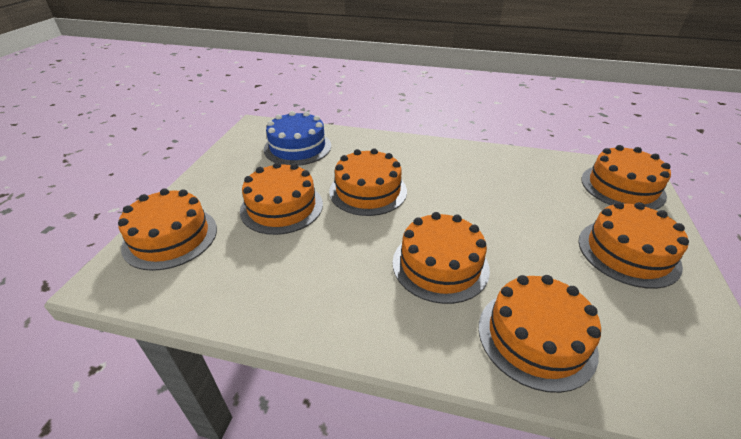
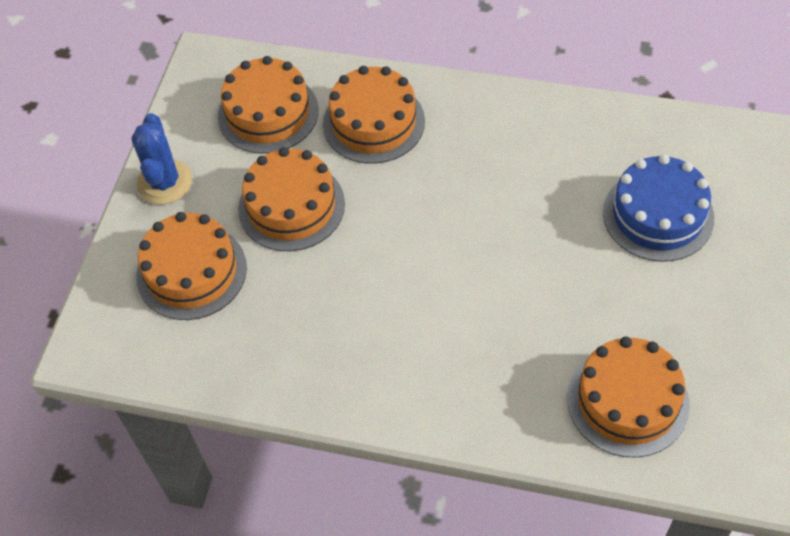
blue cactus: none = 0 -> [131,113,192,204] = 1
orange cake: [118,188,217,271] [240,162,323,235] [329,148,407,216] [392,212,490,304] [478,275,601,393] [578,202,689,289] [581,145,671,210] = 7 -> [136,212,247,320] [218,56,319,154] [238,147,345,251] [323,66,425,164] [567,337,690,458] = 5

